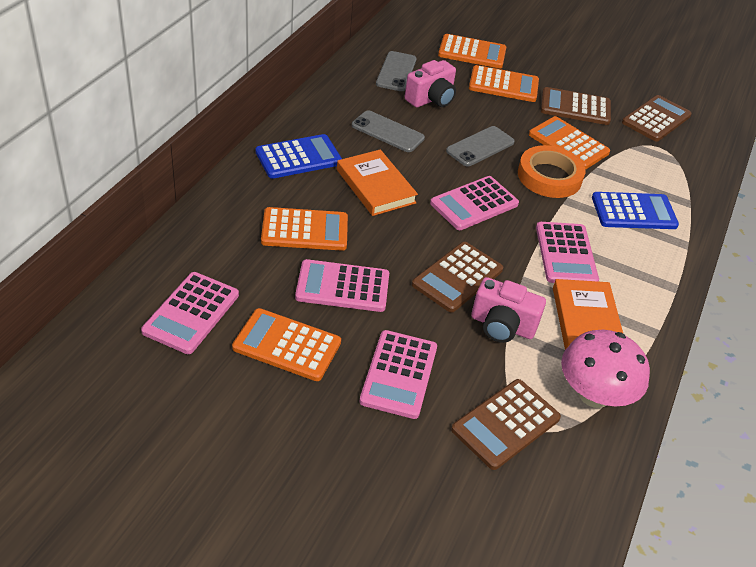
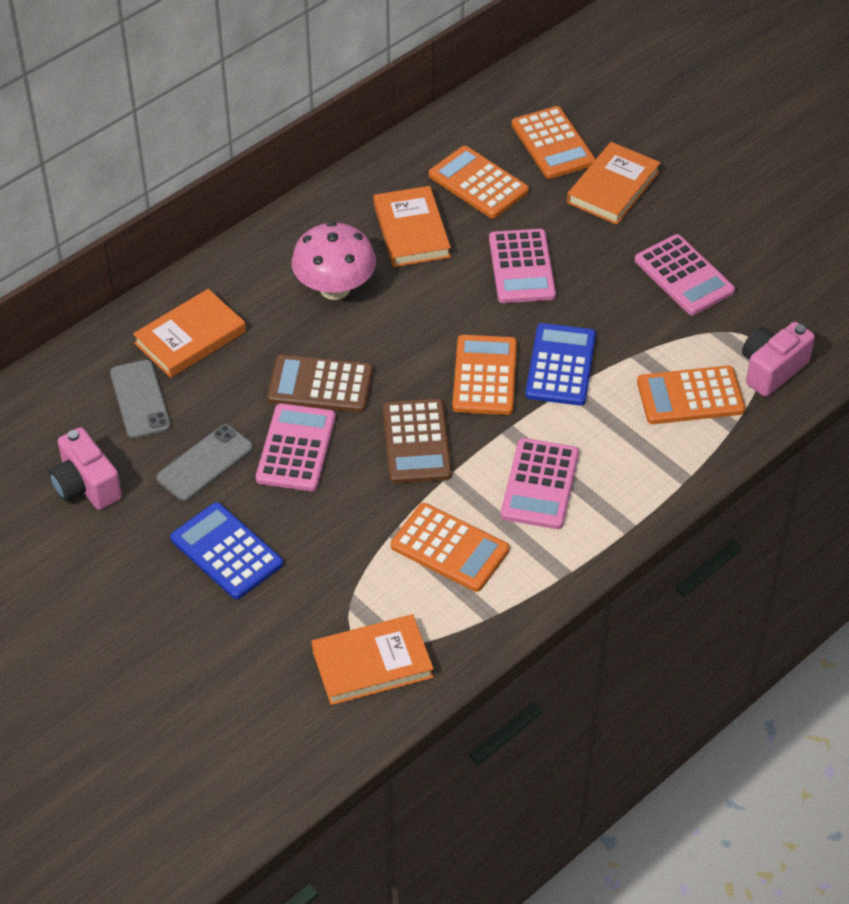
brown calculator: [412,242,503,312] [451,379,561,470] [541,87,611,125] [622,95,692,142] = 4 -> [267,355,373,413] [383,399,452,484] = 2
grey phone: [352,110,425,152] [376,51,417,91] [446,126,515,166] = 3 -> [110,360,171,439] [156,424,253,501] = 2
orange book: [337,149,418,216] [553,279,623,350] = 2 -> [133,289,246,378] [311,614,434,705] [374,186,451,267] [567,142,661,225] = 4
orange tape: [518,145,586,198] = 1 -> none = 0
pink calculator: [141,272,239,354] [295,259,389,312] [359,330,437,419] [430,176,519,230] [536,222,599,283] = 5 -> [256,403,336,491] [489,229,556,303] [501,438,579,529] [635,234,735,315] = 4

